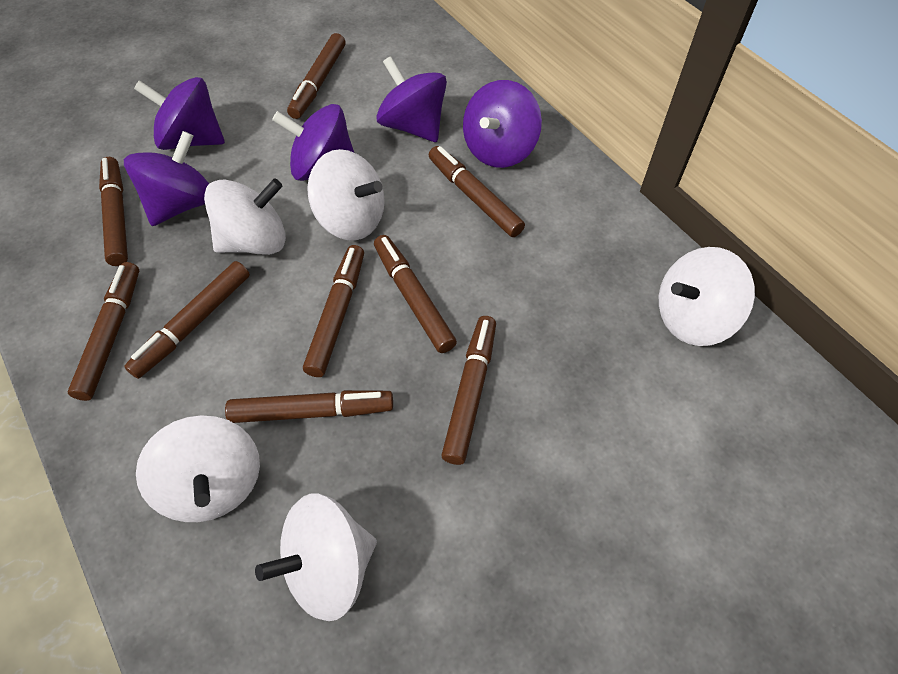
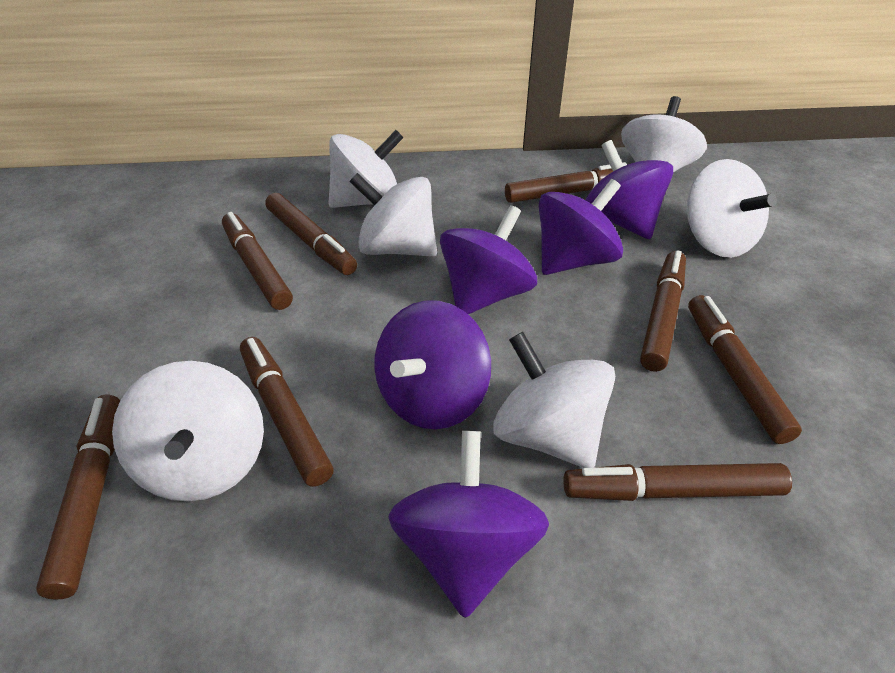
brown marker: [68,262,139,401] [99,157,128,266] [124,261,250,379] [225,390,393,423] [287,33,346,119] [303,245,364,377] [374,235,457,353] [429,146,525,237] [441,316,496,465] = 9 -> [36,395,120,600] [222,212,293,310] [240,337,333,487] [265,193,357,275] [505,162,627,203] [563,463,792,501] [640,251,686,372] [688,295,802,444] = 8
white spinning top: [136,415,260,522] [204,178,286,255] [255,493,377,621] [307,149,385,241] [659,247,755,346] = 5 -> [112,361,264,501] [329,130,404,208] [349,173,437,257] [493,332,615,468] [621,96,707,173] [687,159,777,258] = 6

